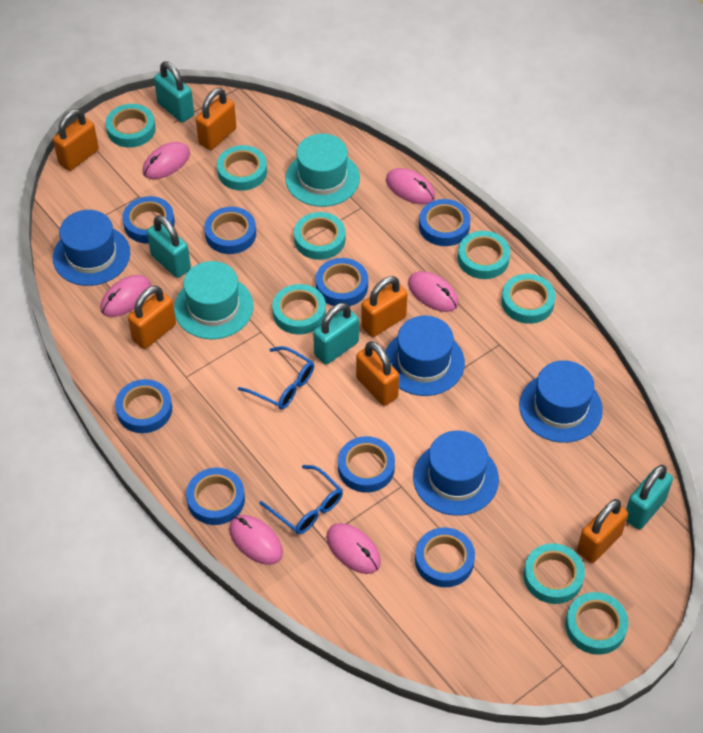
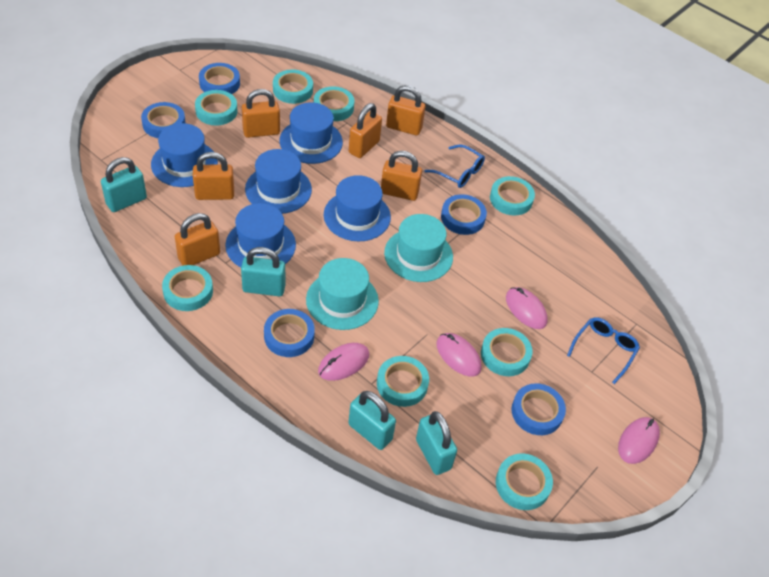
blue hat: [53,210,130,286] [385,316,465,396] [413,431,499,516] [519,360,603,443] = 4 -> [151,123,218,187] [225,203,296,267] [245,149,312,214] [279,102,343,164] [324,175,391,242] = 5
blue tape: [115,379,172,433] [122,196,175,243] [186,468,245,525] [204,207,256,254] [316,258,368,306] [338,436,395,493] [415,527,475,587] [419,199,471,246] = 8 -> [141,102,186,138] [199,63,240,94] [264,309,315,357] [441,194,487,235] [511,383,566,435] = 5
pink mouse: [100,275,151,317] [143,142,190,179] [229,515,283,565] [326,523,381,574] [386,168,435,204] [408,271,459,312] = 6 -> [318,343,369,381] [436,333,481,376] [506,287,548,329] [618,417,660,464] = 4

